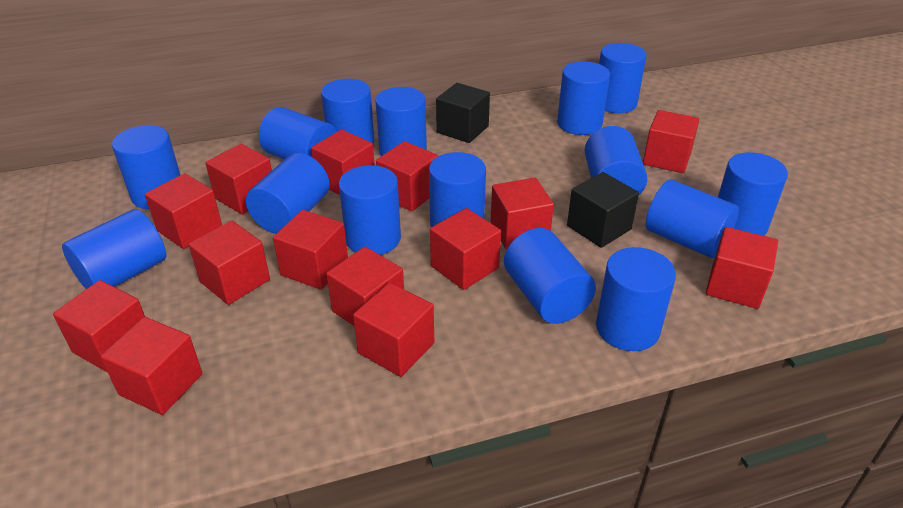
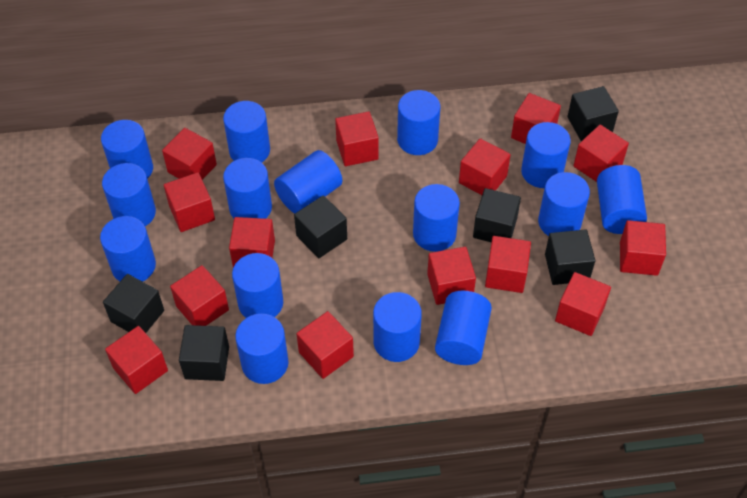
black cube: [436,83,490,143] [567,172,639,248] = 2 -> [103,274,164,333] [179,325,229,381] [294,195,347,258] [473,188,521,242] [545,229,595,285] [567,86,619,141] = 6

